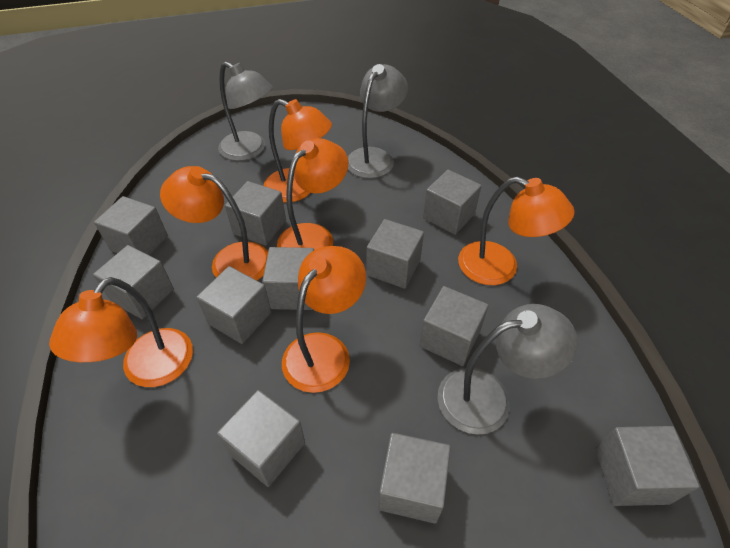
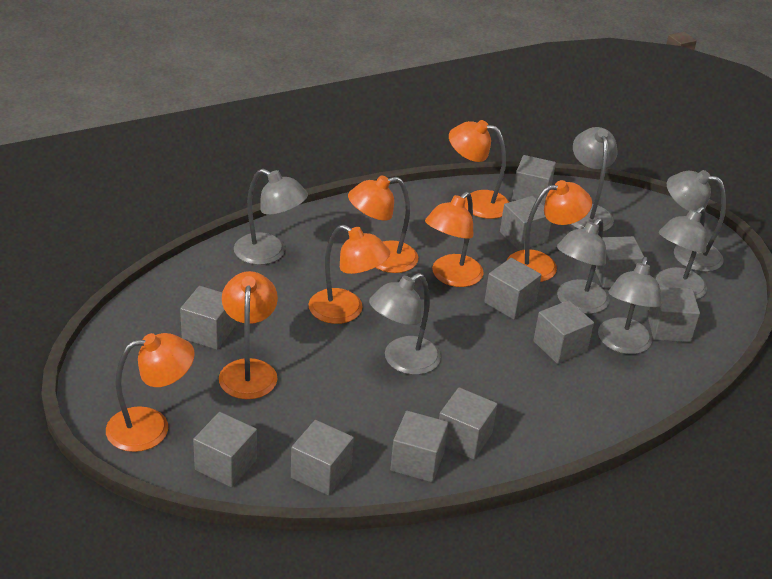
grey lamp: [218,62,273,161] [348,64,408,178] [437,304,578,435] = 3 -> [234,169,308,265] [369,273,441,375] [557,218,609,314] [571,127,618,232] [598,257,662,354] [656,206,707,300] [667,170,726,272] = 7
orange lamp: [49,277,193,387] [160,166,268,280] [264,99,332,202] [277,138,348,250] [282,246,366,393] [458,177,575,285] = 6 -> [106,333,195,452] [219,271,278,399] [309,225,390,324] [348,175,418,273] [425,192,484,287] [449,120,509,219] [507,180,592,282] = 7

